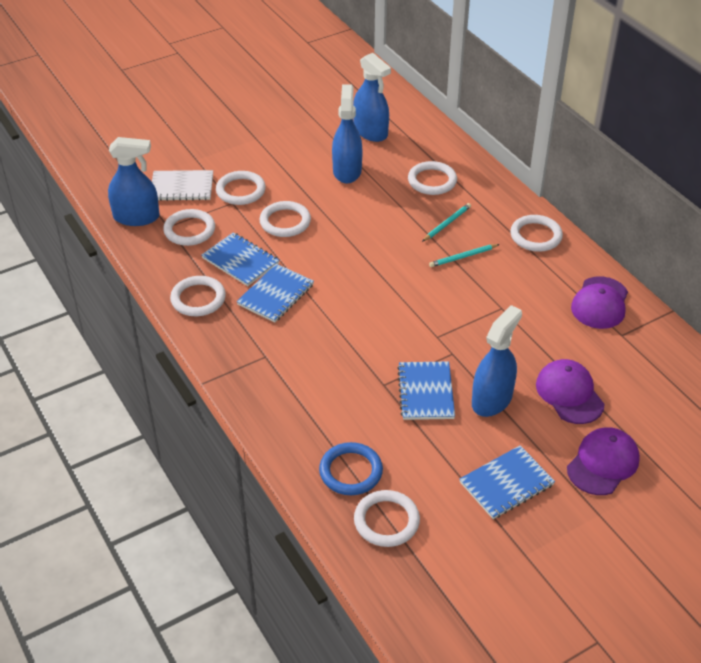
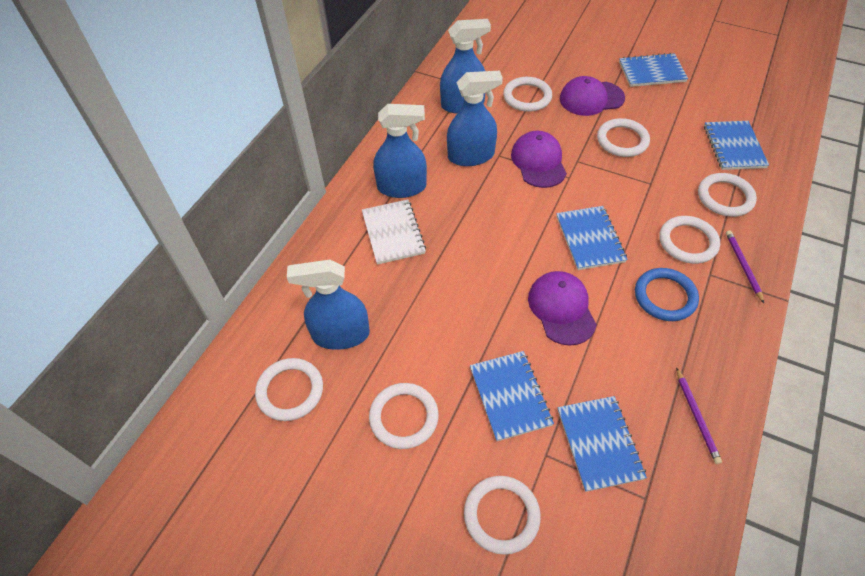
blue notebook: [201,232,279,286] [236,264,314,323] [397,361,455,420] [460,445,555,519] = 4 -> [470,351,554,441] [556,206,628,270] [558,396,647,492] [619,53,688,87] [704,121,769,170] = 5
purple pencil: none = 0 -> [676,367,722,464] [726,230,764,303] = 2
turquoise pencil: [422,203,471,242] [429,244,500,267] = 2 -> none = 0

